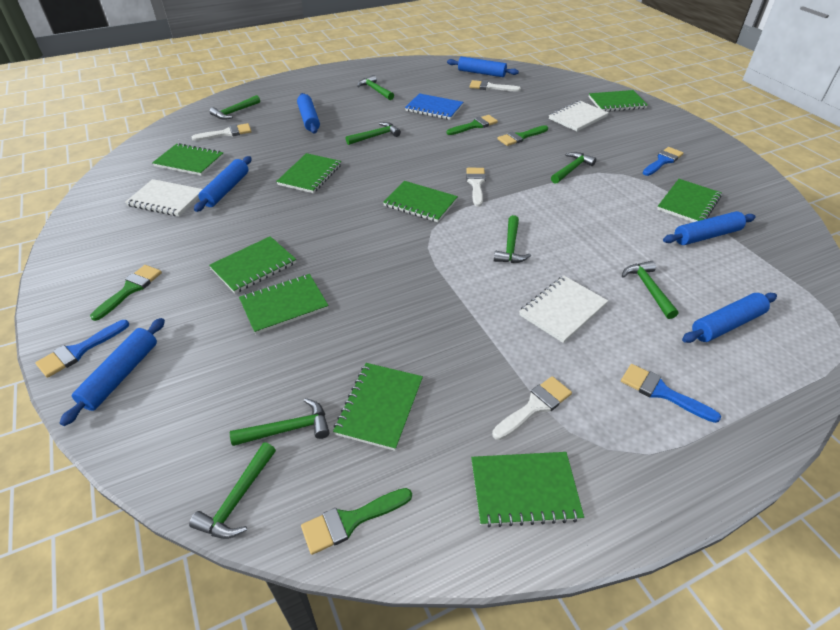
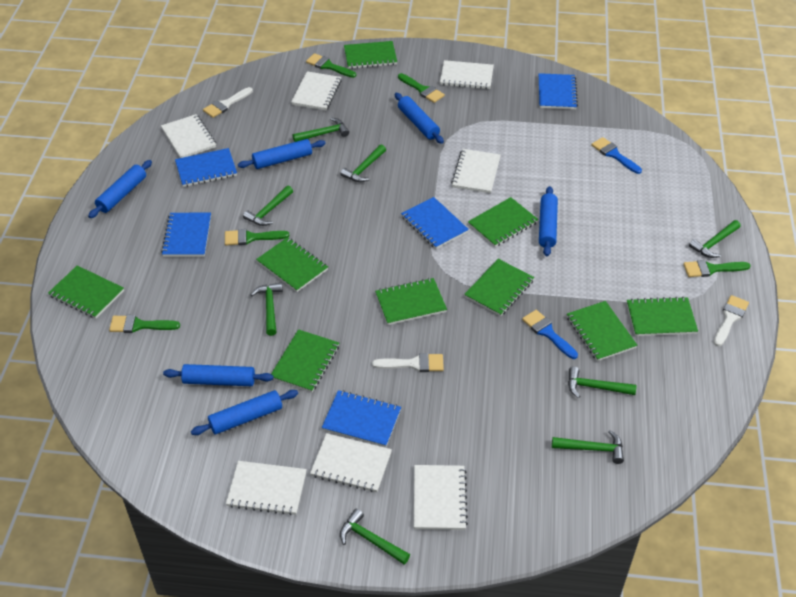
blue brush: [35,320,129,378] [621,364,721,423] [643,147,683,176] = 3 -> [522,310,578,359] [591,137,642,174] = 2
blue notebook: [405,93,463,120] = 1 -> [161,213,211,257] [175,148,237,187] [322,390,401,447] [401,197,469,249] [539,73,578,109] = 5
green brush: [90,265,162,321] [301,488,412,555] [447,115,498,135] [498,125,548,146] = 4 -> [109,315,180,333] [225,229,289,246] [306,53,356,78] [398,73,445,103] [683,260,751,277] = 5
white brush: [192,123,251,141] [466,168,486,207] [469,80,521,92] [492,376,572,440] = 4 -> [203,87,253,118] [372,353,444,372] [714,295,749,346] = 3
white notebook: [125,179,203,216] [519,276,608,343] [549,101,609,131] = 3 -> [161,114,216,158] [226,461,307,515] [291,71,342,111] [310,433,392,492] [414,465,468,530] [440,60,494,89] [451,149,501,193] = 7

